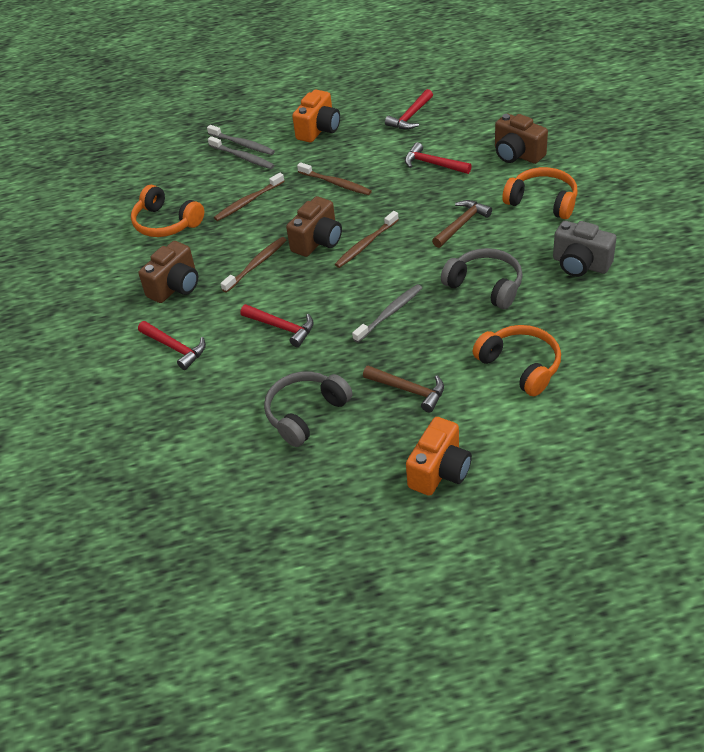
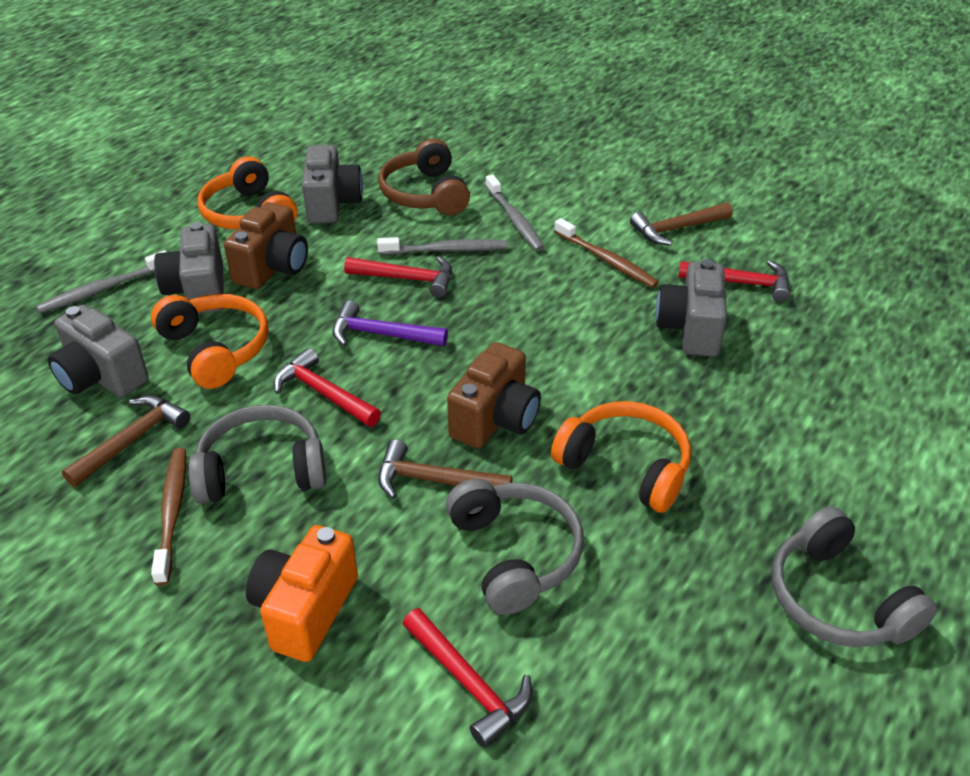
brown camera: [138,241,198,303] [286,196,342,257] [495,114,548,164] = 3 -> [224,202,308,289] [447,342,541,449] = 2
brown hammer: [363,365,444,412] [432,200,492,248] = 2 -> [62,395,190,487] [378,439,513,499] [630,202,733,245] = 3
brown headphones: none = 0 -> [378,139,470,215] = 1
brown toothbrush: [214,173,284,221] [220,237,287,293] [297,162,372,195] [335,211,399,268] = 4 -> [151,448,186,586] [554,218,659,288] = 2
grey camera: [553,221,617,277] = 1 -> [48,305,149,397] [154,222,224,314] [302,145,363,224] [655,259,727,357] = 4
grey headphones: [264,371,352,447] [441,248,523,309] = 2 -> [188,405,326,504] [446,479,584,615] [772,506,937,647] = 3
orange camera: [292,90,340,142] [406,417,472,496] = 2 -> [246,525,358,662] = 1
purple hammer: none = 0 -> [332,300,448,346] = 1

